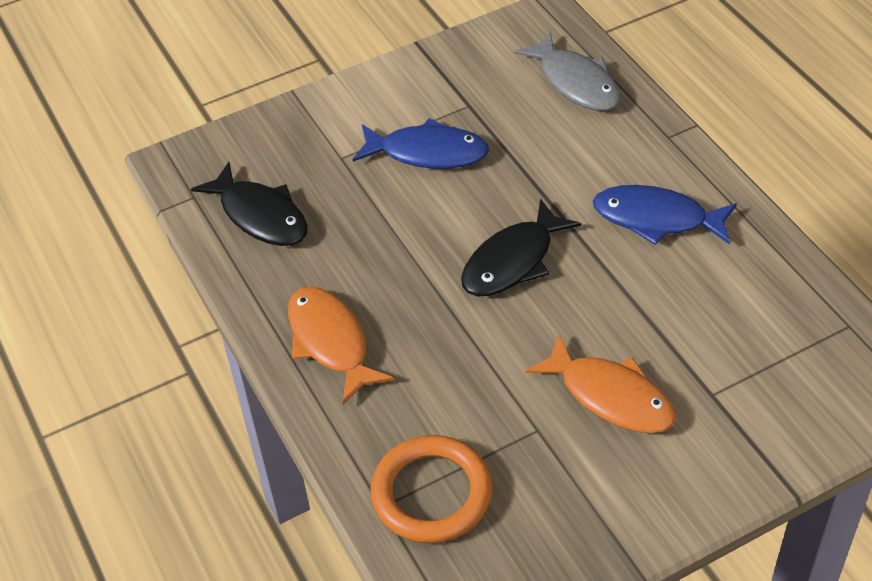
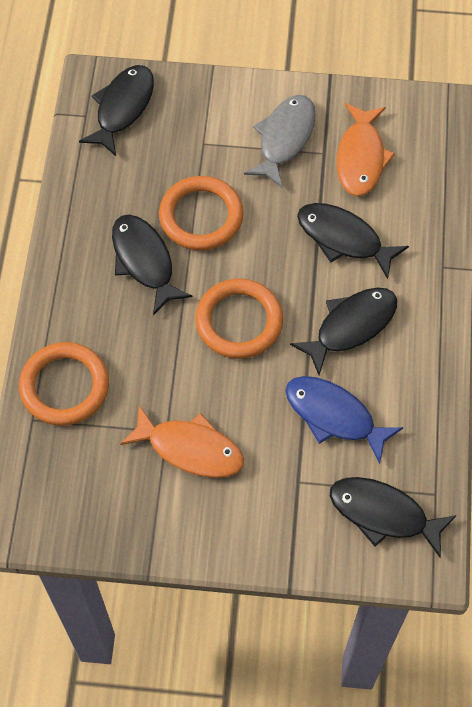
black fish: [191,162,308,246] [461,199,581,296] = 2 -> [79,65,154,156] [112,215,193,315] [290,287,397,375] [297,203,409,279] [330,477,457,558] = 5
blue fish: [353,118,489,169] [593,185,737,245] = 2 -> [285,376,404,464] = 1
orange ring: [370,435,493,543] = 1 -> [19,342,109,426] [159,176,244,251] [195,278,283,359] = 3

